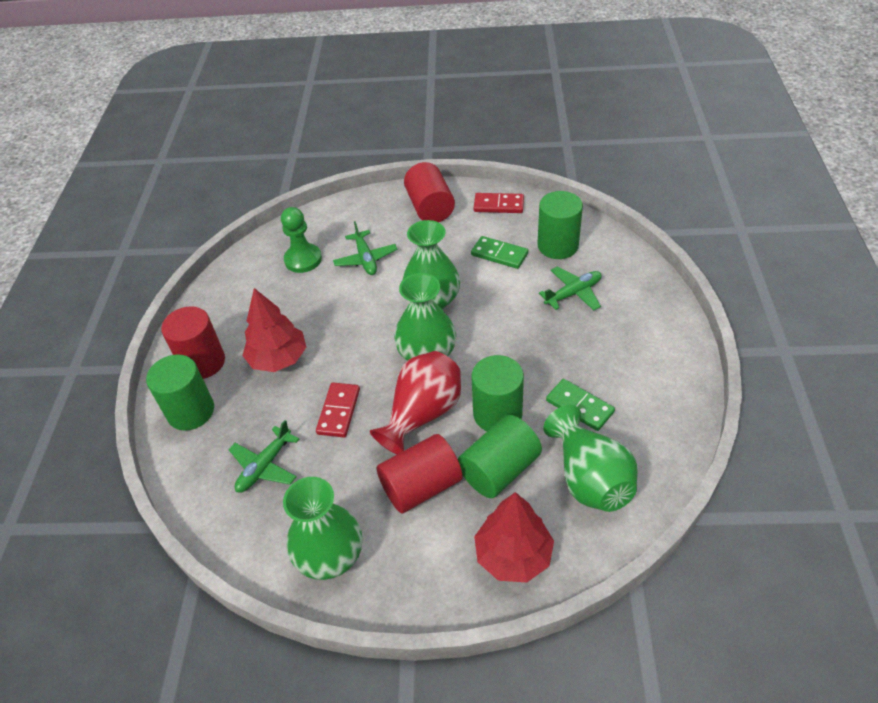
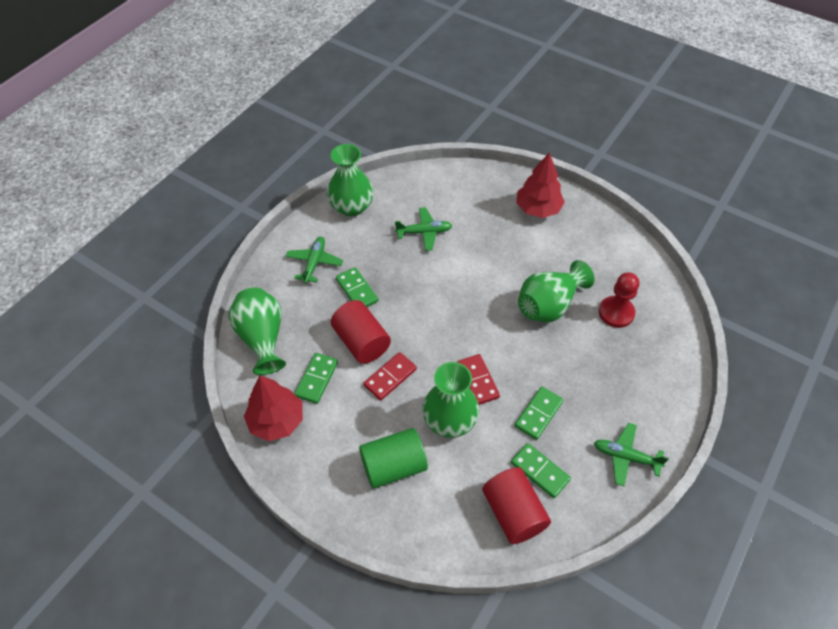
green cylinder: [146,354,214,430] [458,415,542,498] [471,355,524,431] [537,191,583,259] = 4 -> [359,428,428,489] = 1
green domino: [471,236,528,269] [546,379,615,431] = 2 -> [294,353,338,404] [336,267,378,307] [511,443,571,498] [515,387,563,440] = 4
green pawn: [281,207,322,273] = 1 -> none = 0
red cylinder: [161,306,225,379] [377,434,463,513] [404,162,455,222] = 3 -> [331,300,391,364] [482,467,551,544] = 2
red pawn: none = 0 -> [599,272,639,328] = 1
red vase: [370,351,461,455] = 1 -> none = 0

